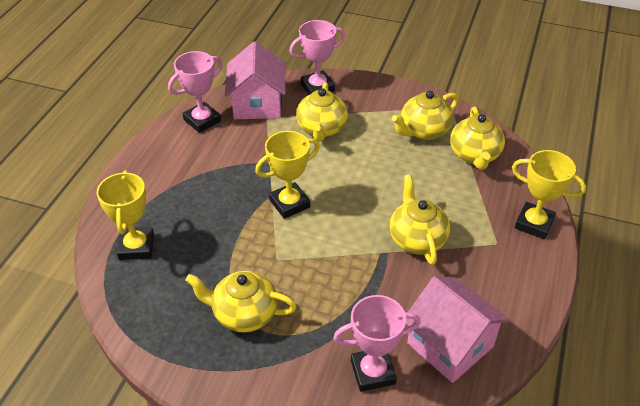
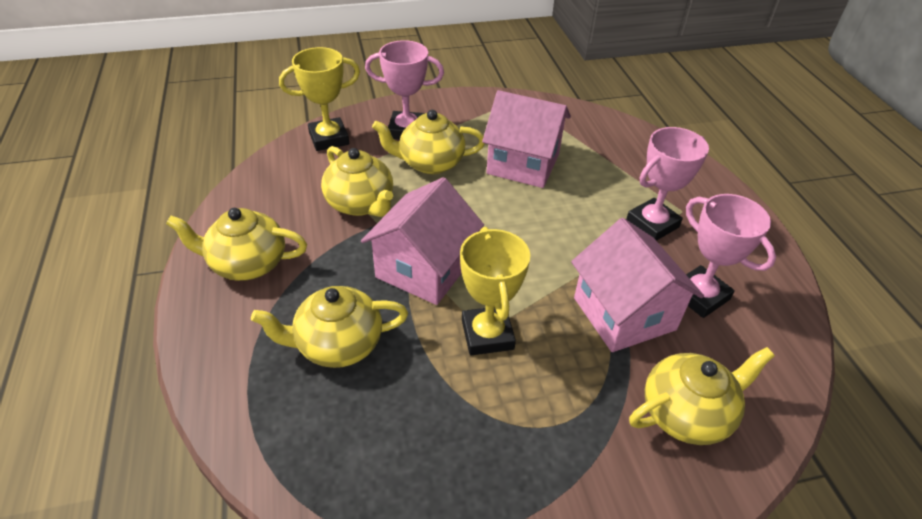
pink house: [225,41,286,119] [406,276,510,383] = 2 -> [361,177,484,305] [482,90,571,188] [571,218,704,352] = 3
yellow trophy: [97,171,154,260] [255,131,320,219] [512,150,586,239] = 3 -> [279,47,360,151] [460,227,530,355] = 2

